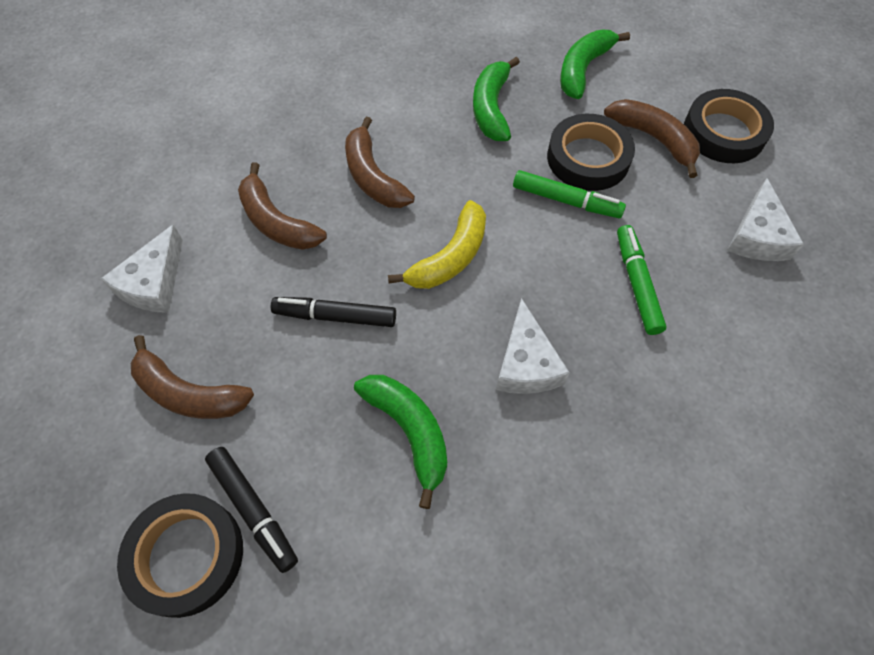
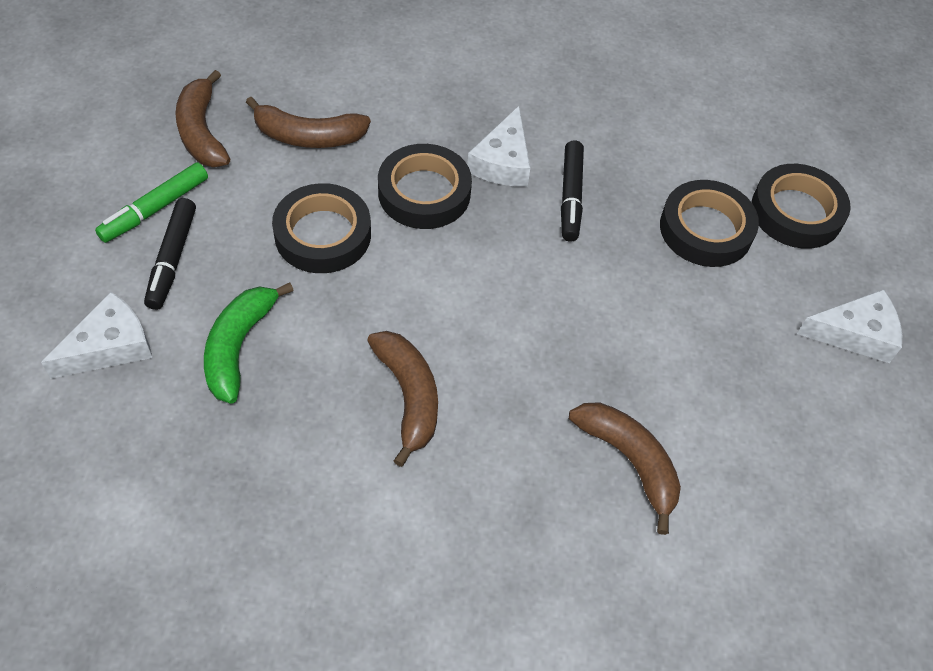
black tape: [117,493,243,618] [547,114,635,191] [684,89,774,163] = 3 -> [272,183,371,273] [378,144,472,229] [660,180,759,267] [752,164,851,249] = 4
green banana: [354,375,447,509] [473,57,520,141] [560,30,630,99] = 3 -> [204,282,294,404] = 1
green marker: [513,170,626,218] [617,225,667,335] = 2 -> [95,162,208,243] = 1
yellow banana: [388,200,486,289] = 1 -> none = 0

